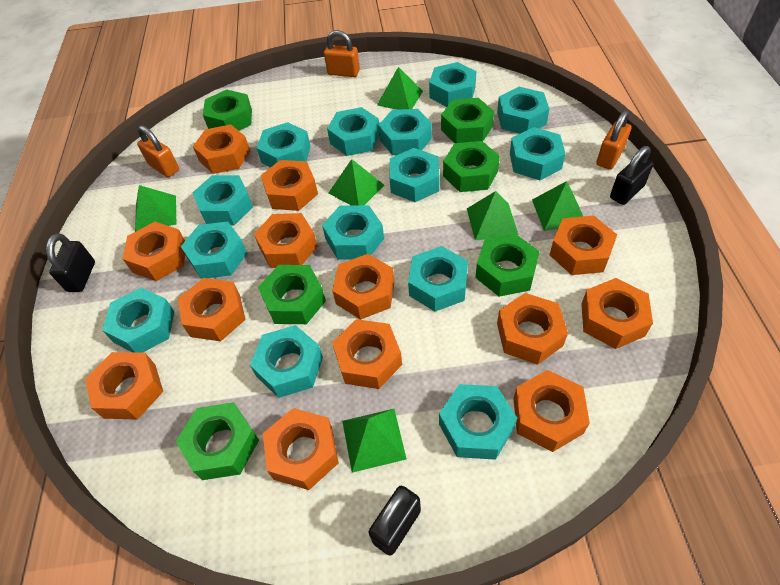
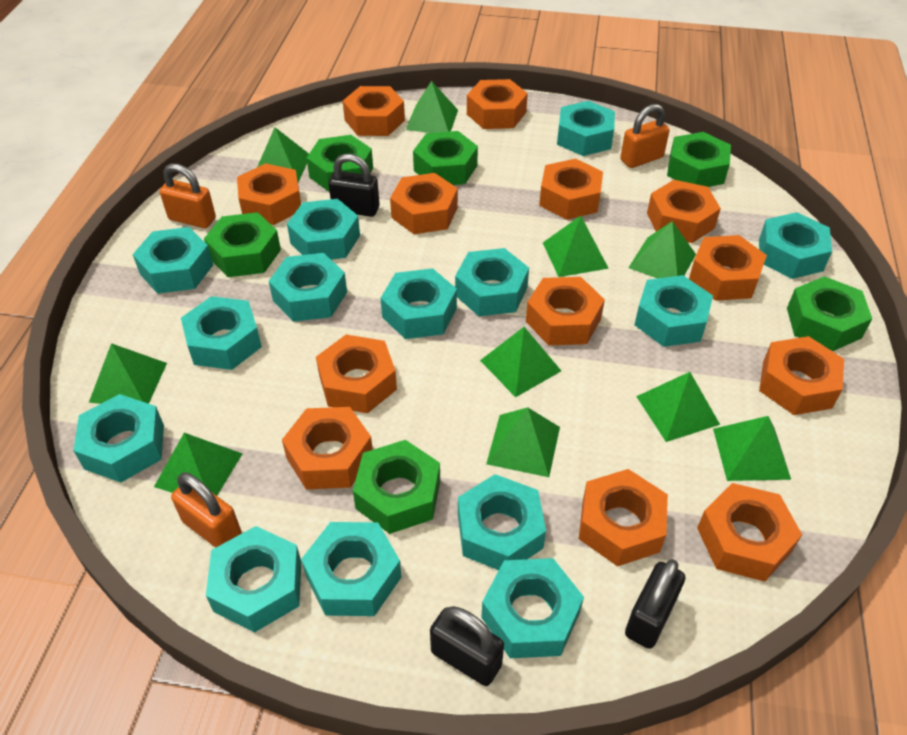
green pyramid: [135,185,176,232] [329,159,384,205] [342,409,407,473] [377,67,423,110] [467,191,519,241] [532,181,583,231] = 6 -> [89,343,167,404] [154,433,243,496] [257,127,309,183] [406,81,458,133] [480,327,561,397] [486,407,560,477] [543,216,609,277] [629,221,696,278] [636,372,720,442] [713,416,791,481] = 10

